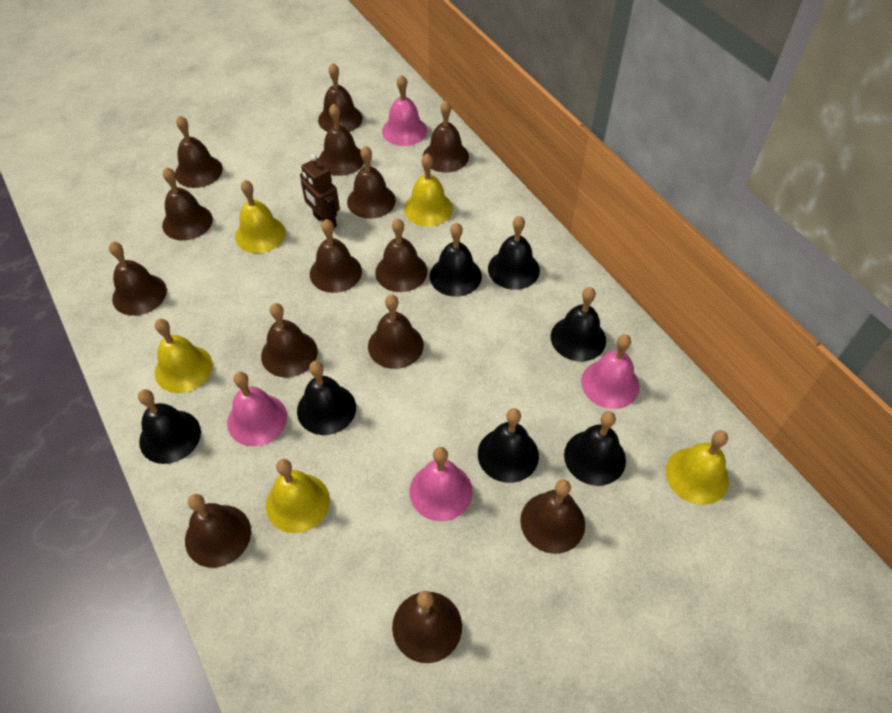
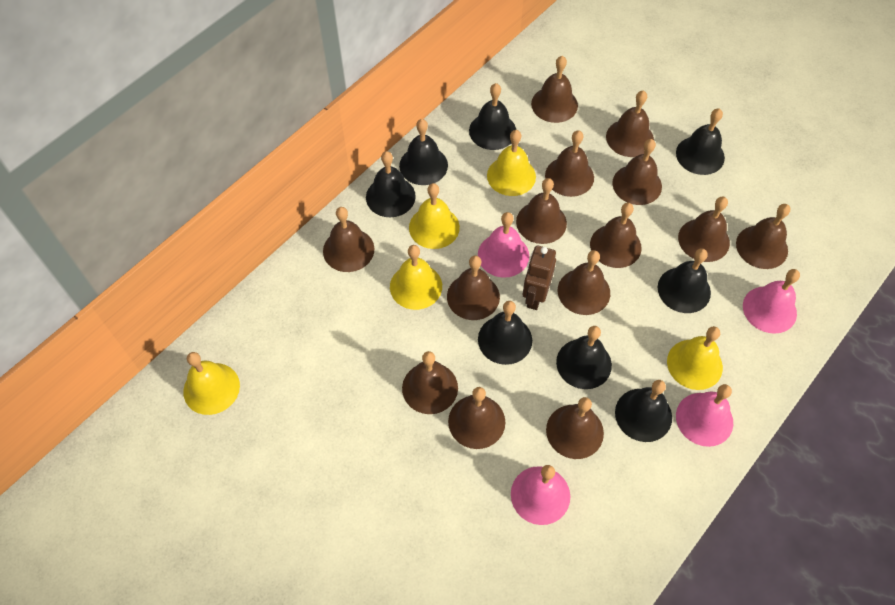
black bell: [138,389,201,464] [297,361,356,435] [430,223,482,297] [478,408,539,483] [488,216,540,290] [551,287,606,361] [564,411,626,486] = 7 -> [366,151,416,217] [399,119,448,185] [469,83,516,150] [478,301,532,365] [556,326,612,389] [615,380,672,442] [658,248,711,313] [676,108,725,175] = 8

